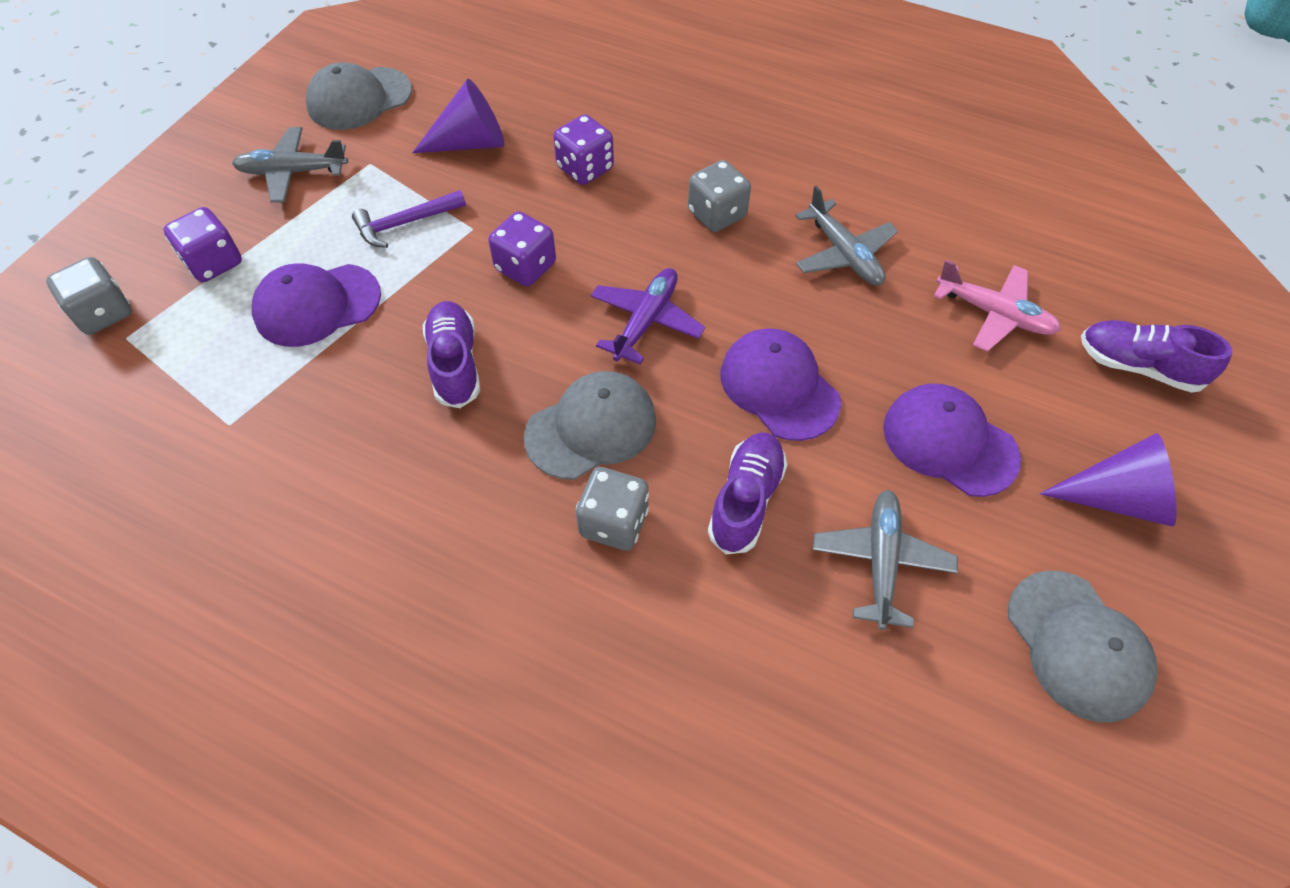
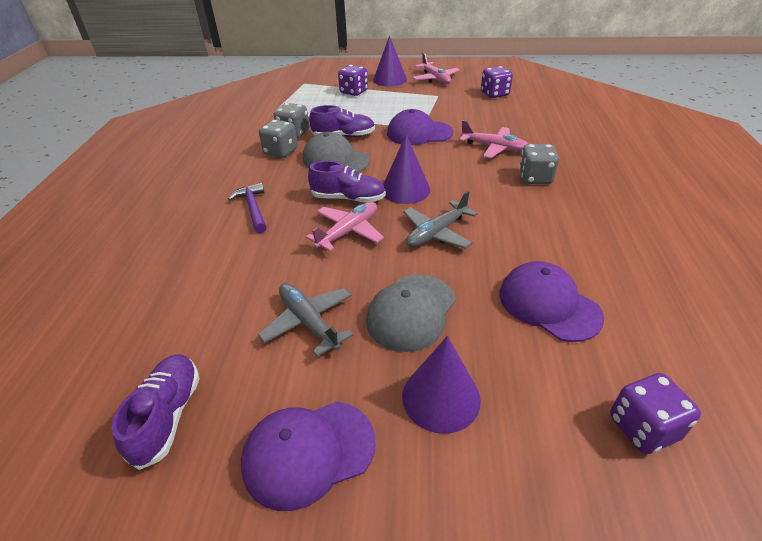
grey cap: [306,62,412,130] [524,371,656,480] [1008,571,1157,722] = 3 -> [303,132,370,172] [366,274,456,352] = 2
grey plane: [232,127,348,203] [795,186,898,285] [813,490,958,630] = 3 -> [258,283,353,357] [403,191,478,249] = 2
pink plane: [933,260,1061,352] = 1 -> [306,202,384,251] [412,52,460,84] [459,120,528,159] = 3
purple cone: [412,79,504,153] [1039,433,1177,527] = 2 -> [373,35,407,86] [383,134,430,204] [402,336,481,434] = 3
purple plane: [591,268,705,364] = 1 -> none = 0

